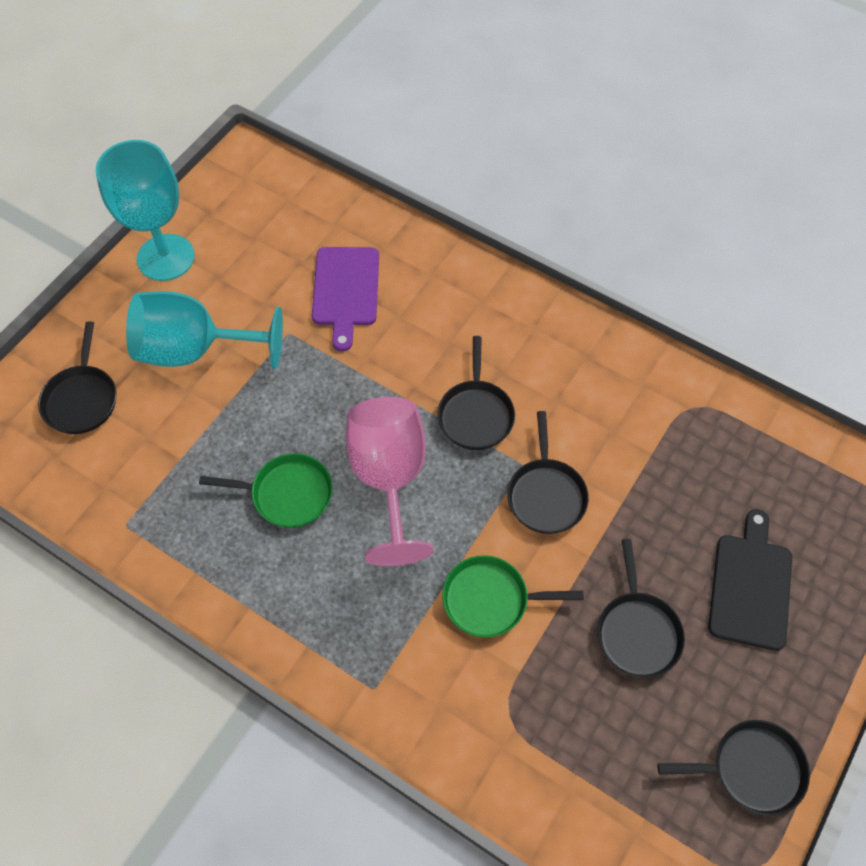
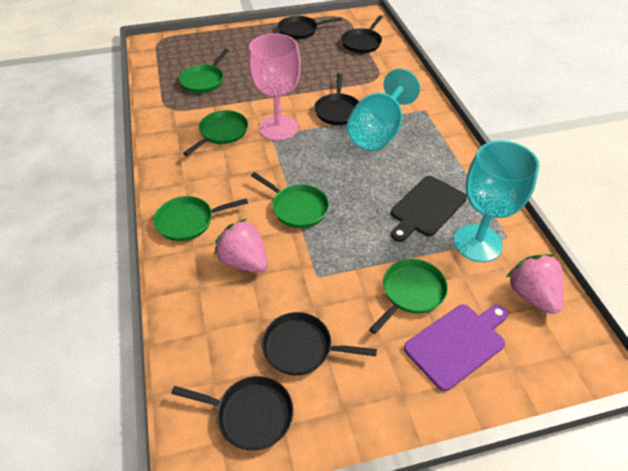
green pan: [199,453,333,528] [442,555,584,637] = 2 -> [153,196,248,241] [179,49,229,93] [183,110,248,156] [251,172,329,228] [369,259,448,334] = 5
pink strawberry: none = 0 -> [214,219,268,272] [506,254,564,314] = 2

